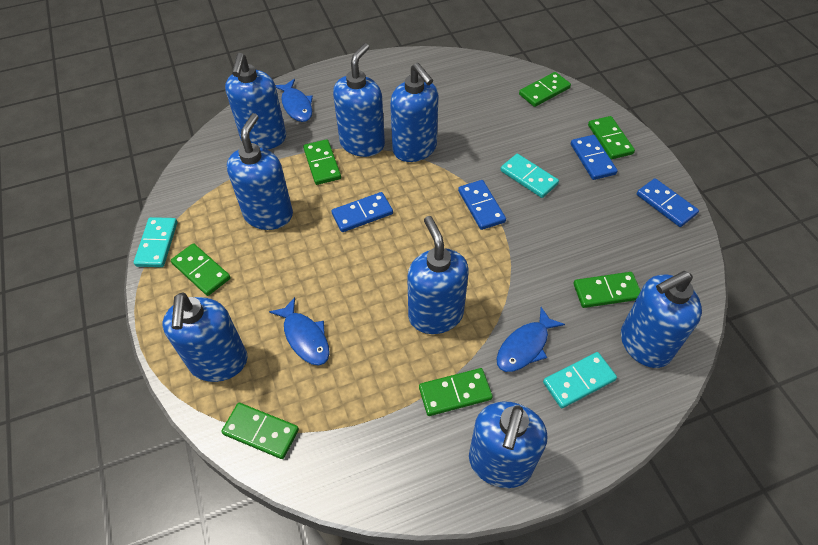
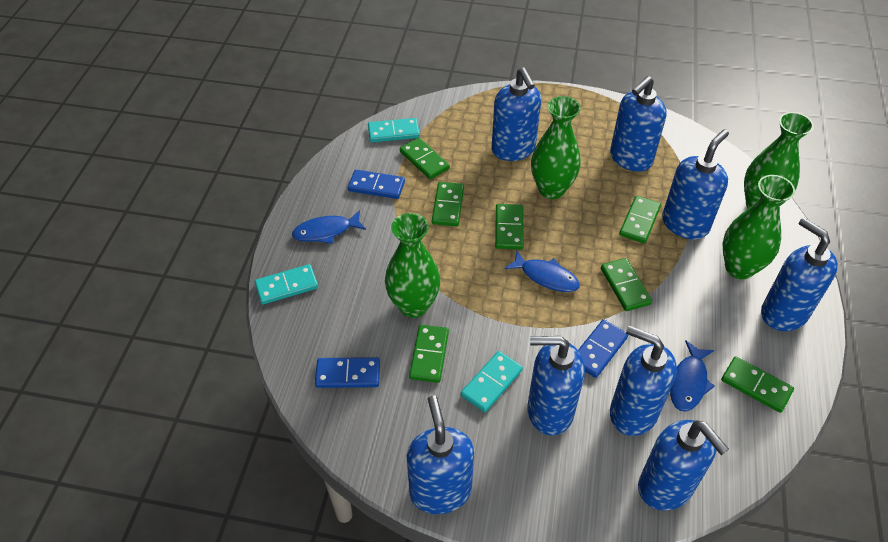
blue domino: [331,192,393,232] [458,180,506,230] [571,135,618,180] [637,178,699,227] = 4 -> [315,357,380,388] [348,170,405,199] [578,319,628,378] = 3
green vase: none = 0 -> [385,213,440,318] [531,96,581,199] [723,175,795,279] [744,112,814,208] = 4

